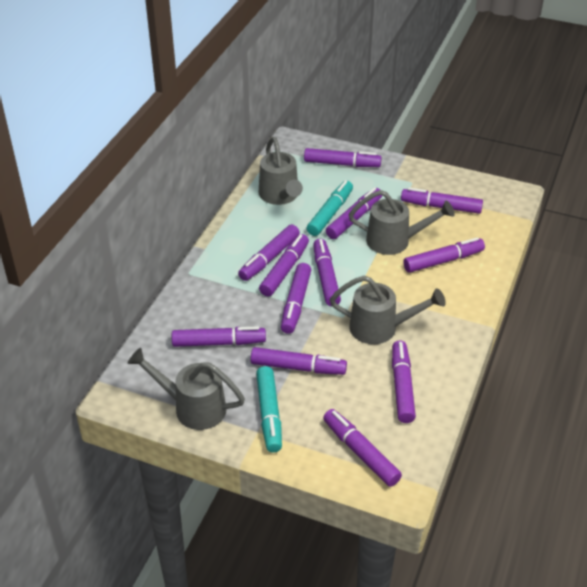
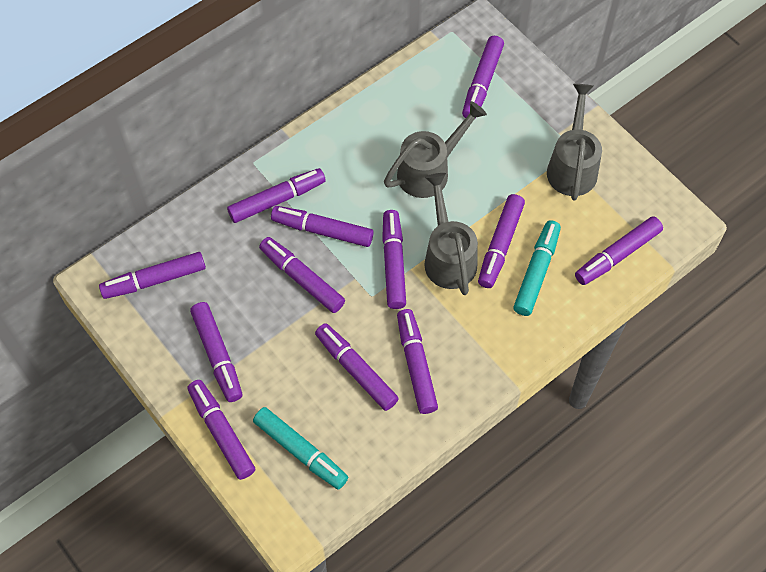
grey watering can: [127,348,245,430] [258,137,303,205] [330,275,446,344] [349,190,455,255] = 4 -> [384,101,487,198] [424,173,478,295] [547,84,602,200] = 3

